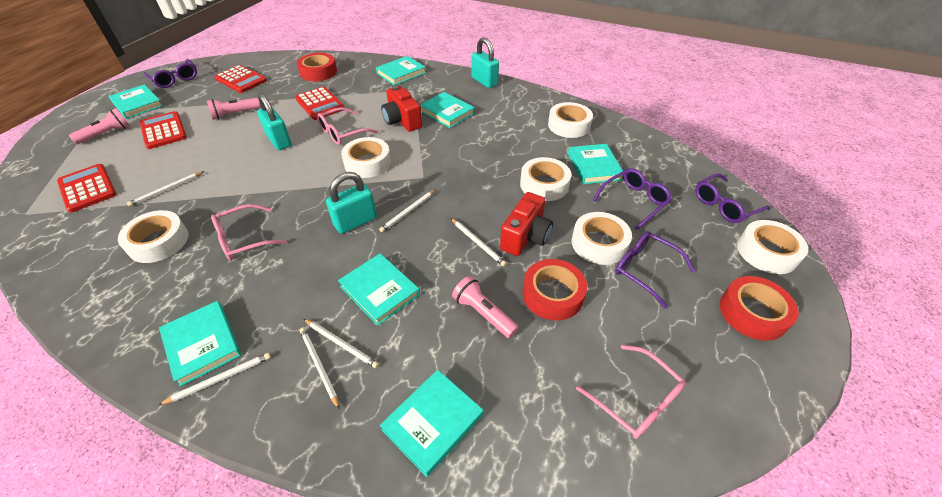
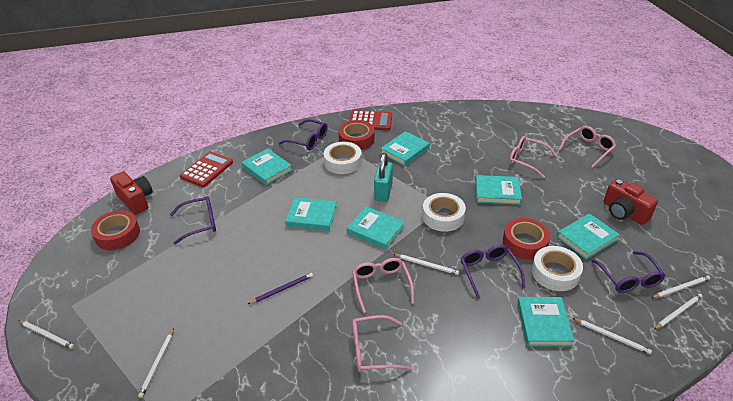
pink flashlight: [69,108,130,144] [207,98,261,120] [452,276,519,338] = 3 -> none = 0
pink glasses: [211,204,287,260] [317,107,378,145] [576,345,686,439] = 3 -> [352,258,414,313] [352,315,411,372] [509,136,557,178] [558,126,616,167] = 4
purple pencil: none = 0 -> [248,273,313,304] = 1
red calculator: [57,164,116,213] [140,111,187,149] [214,65,267,93] [295,87,345,120] = 4 -> [180,151,233,187] [349,110,392,130] = 2
turquoise padlock: [257,93,291,150] [326,172,377,234] [472,37,499,88] = 3 -> [374,153,393,202] = 1
white tape: [118,210,188,263] [341,137,391,178] [520,157,571,201] [548,102,593,138] [571,212,632,265] [737,220,808,274] = 6 -> [324,142,362,174] [422,193,466,232] [532,246,583,291] = 3

